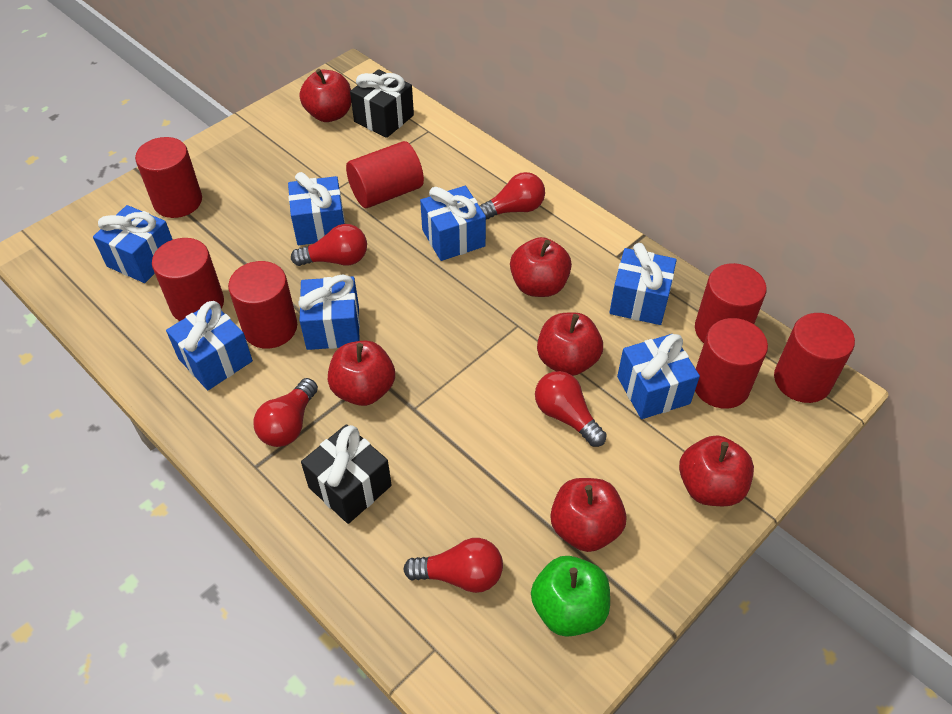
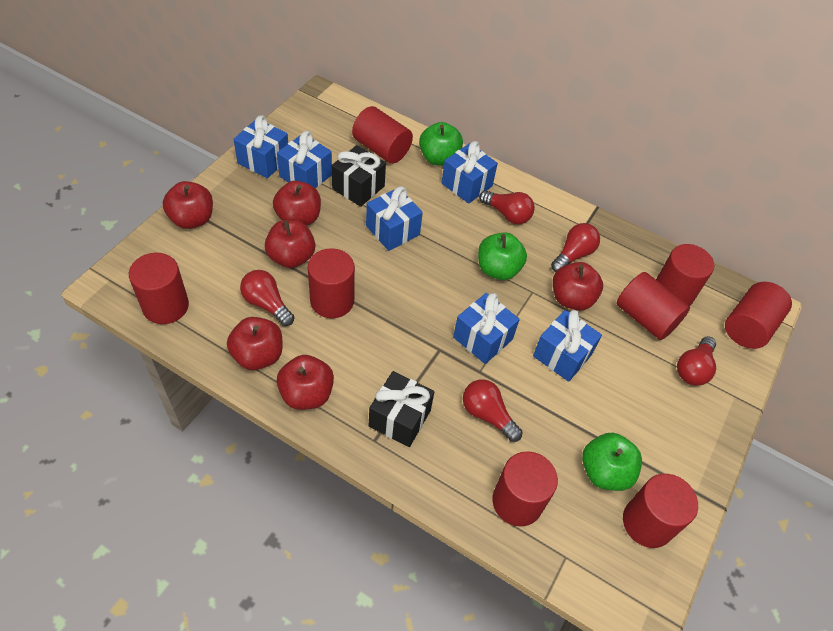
blue gift: [93,205,173,283] [166,301,253,390] [288,172,345,245] [298,275,360,350] [420,186,486,261] [609,243,677,325] [617,334,700,419] = 7 -> [233,115,288,178] [277,131,332,188] [366,186,423,251] [441,141,498,204] [453,293,520,364] [533,310,602,382] = 6
green apple: [531,556,610,637] = 1 -> [419,122,463,166] [478,232,527,280] [582,433,642,491] = 3
red cylinder: [135,137,202,218] [152,238,224,321] [228,261,297,349] [346,141,424,208] [695,263,767,343] [695,318,768,409] [774,313,855,403] = 7 -> [129,253,189,324] [308,248,355,318] [352,106,413,164] [492,451,558,526] [617,272,690,340] [623,474,698,548] [656,244,714,306] [725,282,792,349] = 8

